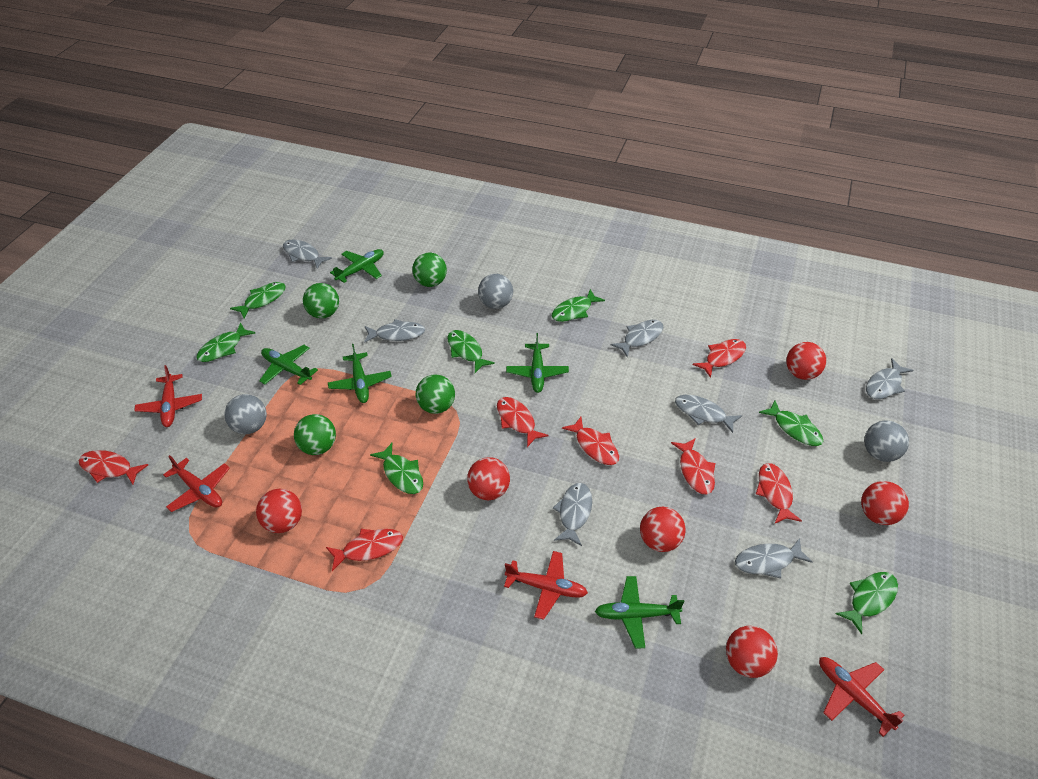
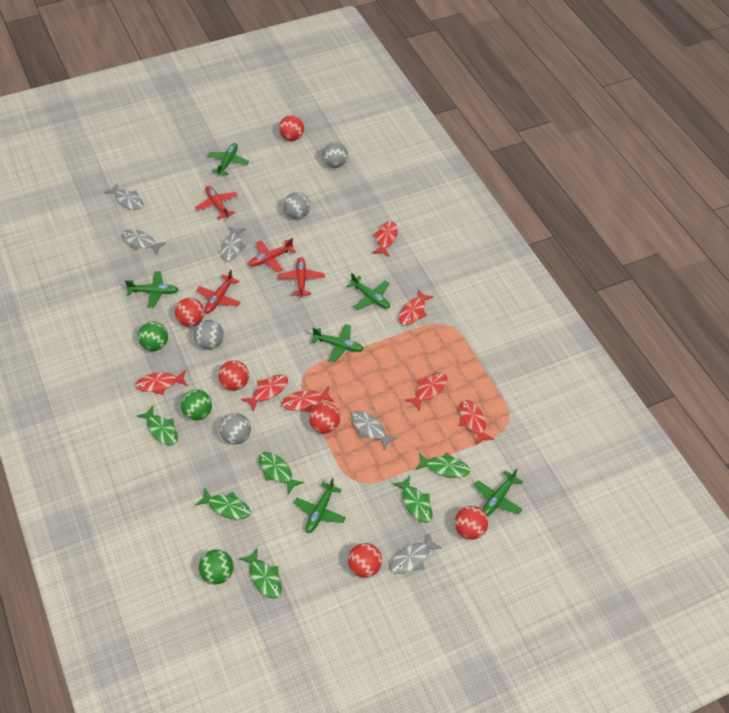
green ball: [294,414,336,455] [303,283,339,319] [412,253,447,287] [416,374,455,414] = 4 -> [138,321,168,351] [181,389,212,420] [199,549,234,585] = 3
green fish: [196,322,255,362] [230,282,286,318] [370,443,423,494] [447,330,495,373] [552,289,605,322] [759,401,823,446] [836,572,898,634] = 7 -> [137,405,178,445] [195,489,251,520] [239,548,282,599] [259,452,304,495] [392,476,432,523] [415,452,470,478] = 6
green plane: [259,345,318,385] [328,344,392,403] [330,249,384,283] [506,333,569,393] [595,576,685,648] = 5 -> [125,271,179,308] [207,143,249,176] [294,478,346,533] [311,324,364,362] [347,273,390,310] [474,469,523,516] = 6
grey ball: [224,394,267,434] [478,274,513,309] [864,420,909,462] = 3 -> [194,320,224,350] [219,413,251,445] [283,192,310,219] [322,142,348,168] = 4
grey fish: [283,239,332,269] [364,319,425,343] [553,483,592,546] [610,320,663,357] [675,395,742,433] [735,538,812,578] [866,358,914,399] = 7 -> [104,183,143,210] [122,230,166,254] [221,226,246,261] [351,411,398,451] [390,533,442,574] = 5

